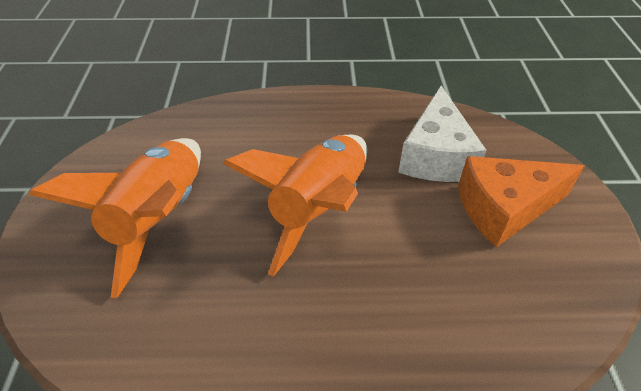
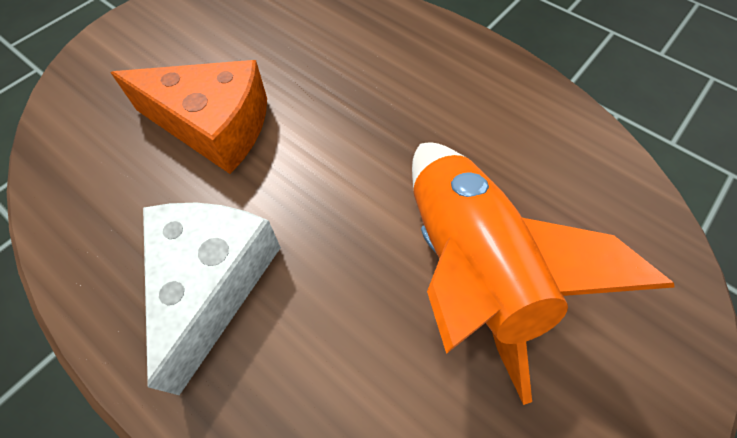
orange rocket: [29,138,201,298] [223,135,367,277] = 2 -> [412,142,675,405] = 1

